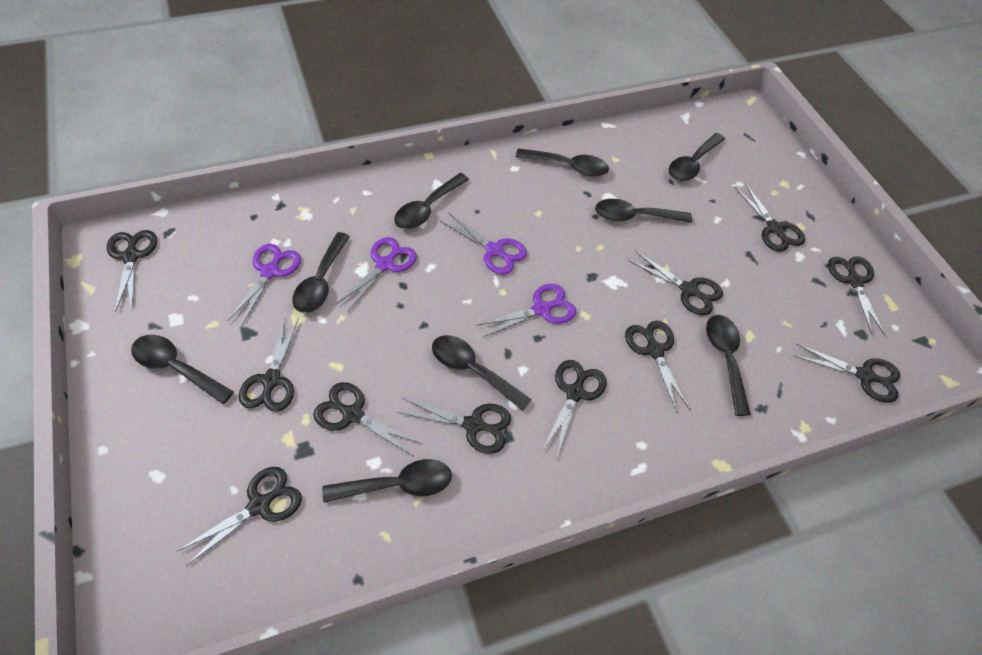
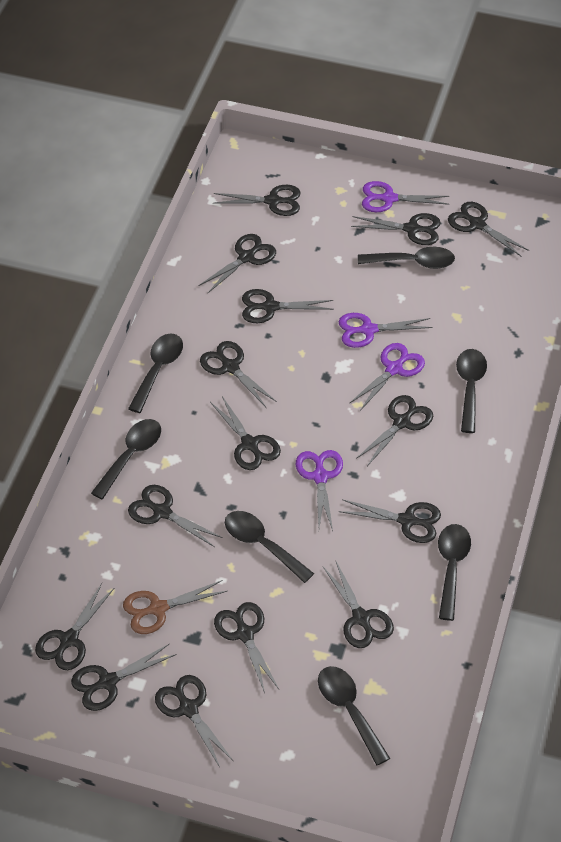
black scissors: [107,230,157,312] [178,467,302,566] [239,317,299,412] [313,382,423,456] [398,398,511,454] [542,360,607,456] [625,321,691,413] [629,251,723,316] [734,183,805,252] [794,344,900,403] [828,256,885,335] = 11 -> [35,583,114,670] [71,644,177,711] [128,485,223,547] [155,675,234,767] [198,234,276,293] [200,341,277,407] [210,396,281,470] [214,185,301,216] [214,602,279,693] [242,289,334,323] [322,560,394,648] [339,499,441,543] [351,213,441,245] [356,395,433,466] [448,202,529,257] = 15
black spoon: [131,335,234,404] [292,232,350,313] [322,459,452,502] [394,173,469,229] [432,335,532,411] [516,148,609,177] [595,199,692,223] [669,133,725,181] [706,315,751,416] = 9 -> [91,419,161,499] [128,333,183,413] [225,511,314,583] [318,666,390,765] [358,247,455,269] [438,524,471,621] [456,349,487,433] = 7
brown scissors: none = 0 -> [123,580,227,634] = 1

